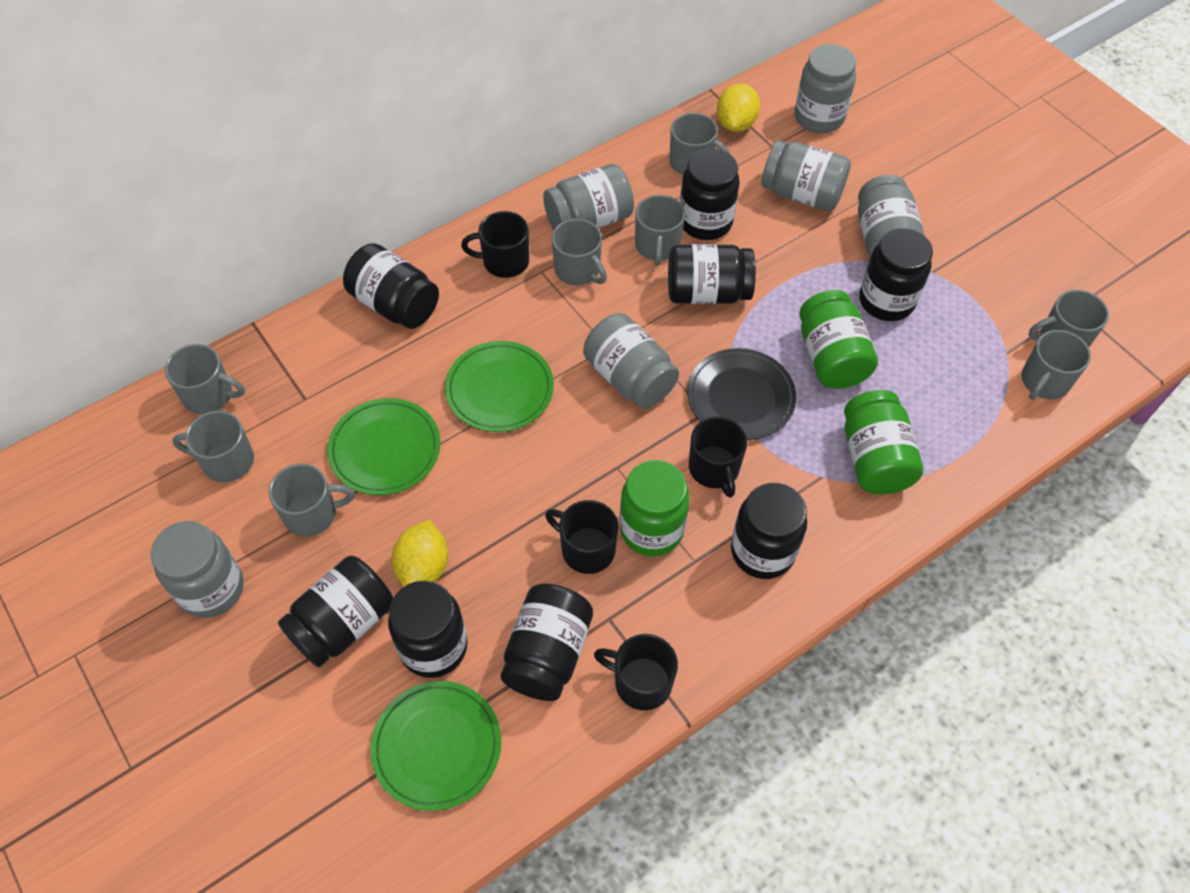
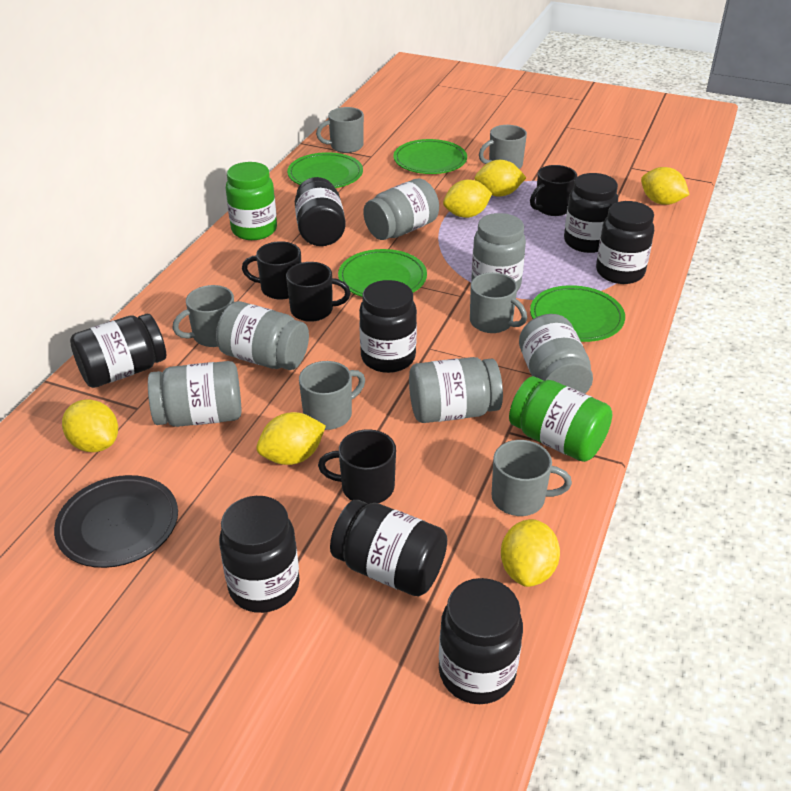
green jar: [620,460,689,556] [799,290,878,389] [844,390,923,494] = 3 -> [226,162,277,240] [509,376,612,462] = 2
green plate: [327,398,441,495] [370,681,501,811] [445,341,554,432] = 3 -> [287,152,363,188] [338,249,427,297] [394,139,467,174] [530,285,625,342] = 4
grey mug: [165,344,245,414] [173,411,254,482] [269,464,355,537] [552,219,607,285] [635,195,685,266] [669,113,730,175] [1021,330,1091,400] [1029,290,1109,347] = 8 -> [172,285,234,347] [299,361,365,430] [316,107,364,153] [470,272,527,333] [479,125,527,169] [492,440,572,516] = 6
yellow lemon: [392,519,448,587] [717,83,760,132] = 2 -> [62,399,118,452] [256,412,326,465] [443,180,492,218] [474,160,526,197] [501,519,560,587] [641,167,690,205] = 6

